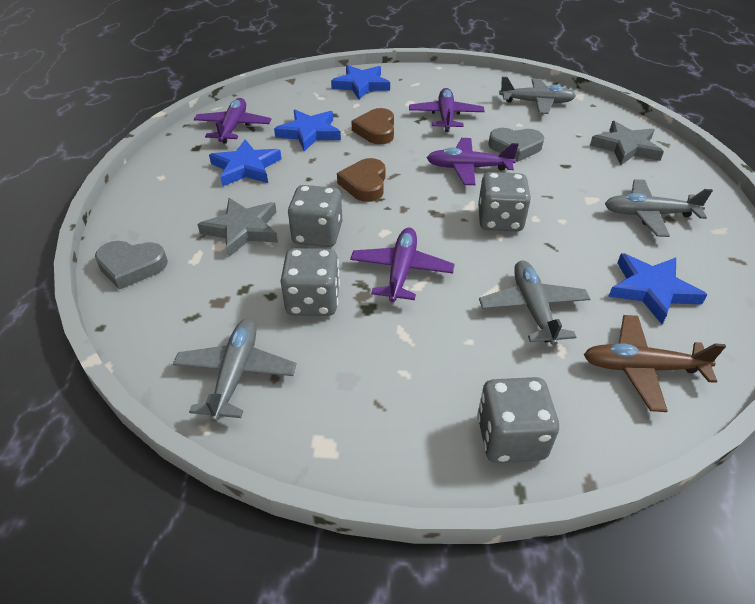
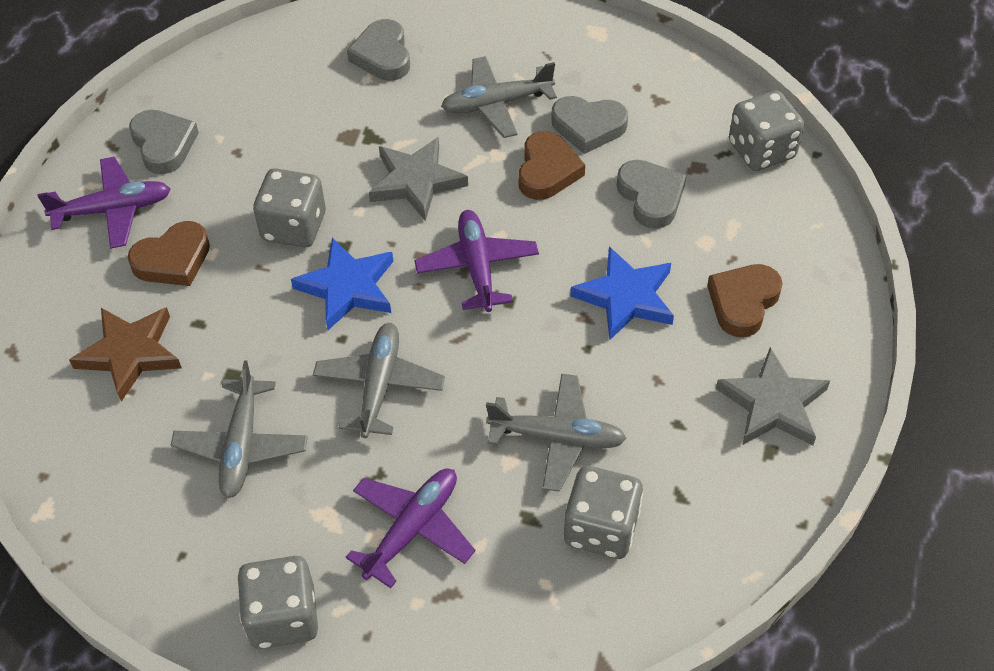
blue star: [209,139,281,187] [274,110,341,151] [331,65,390,99] [608,253,707,324] = 4 -> [291,238,393,330] [570,246,674,340] = 2
brown heart: [337,158,386,202] [351,108,394,144] = 2 -> [128,221,210,286] [518,131,585,200] [707,264,783,337] = 3
brown plane: [584,315,726,412] = 1 -> none = 0
brown star: none = 0 -> [69,307,182,402] = 1
grey heart: [95,241,168,290] [488,128,544,162] = 2 -> [129,110,199,174] [347,19,410,81] [551,96,628,154] [617,160,686,229] = 4
purple plane: [194,98,272,144] [350,228,454,302] [409,88,485,132] [427,138,519,185] = 4 -> [37,157,170,249] [346,469,475,588] [414,210,539,312] = 3

